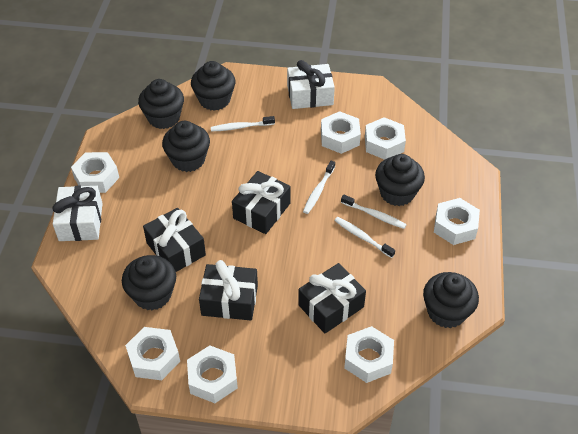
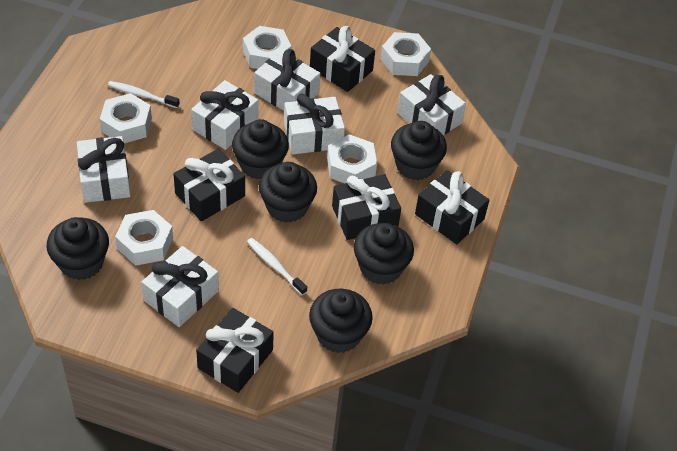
black gift: [143,208,206,272] [199,260,258,320] [232,171,291,234] [298,263,366,334] = 4 -> [173,149,245,221] [196,308,274,393] [310,26,375,92] [332,174,401,240] [415,170,489,244] = 5
white gift: [52,185,103,241] [287,60,335,109] = 2 -> [77,136,130,203] [142,246,219,327] [191,80,258,150] [254,49,320,111] [284,94,345,154] [397,74,466,135] = 6
white nut: [71,152,119,193] [125,327,180,380] [187,345,238,403] [321,111,361,154] [344,326,394,383] [365,117,406,160] [434,198,480,245] = 7 -> [100,93,152,143] [115,210,173,266] [243,26,291,69] [327,134,377,183] [381,32,431,76] = 5
white toothbrush: [211,116,275,132] [303,161,335,214] [334,217,395,258] [341,195,407,229] = 4 -> [108,81,180,108] [247,238,307,295] = 2

